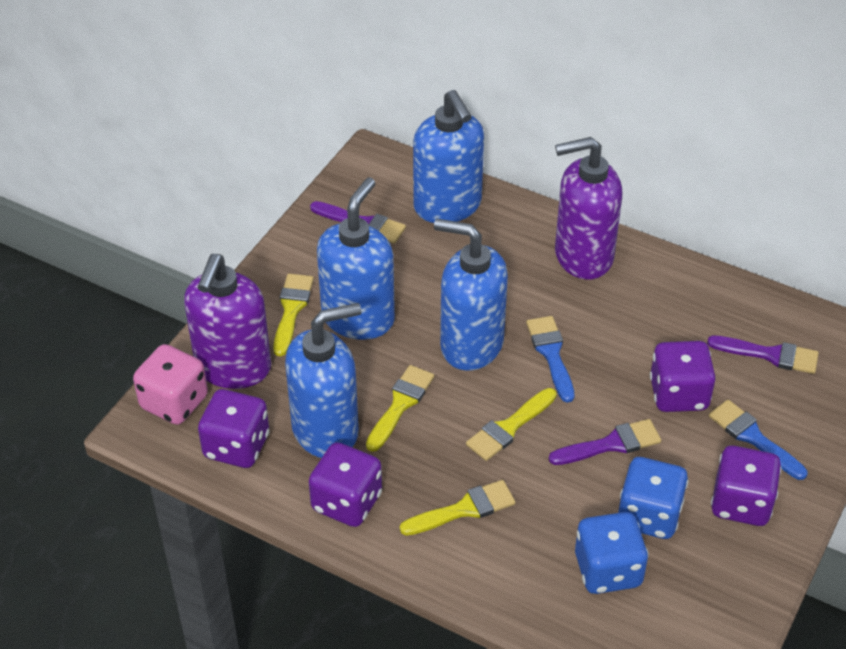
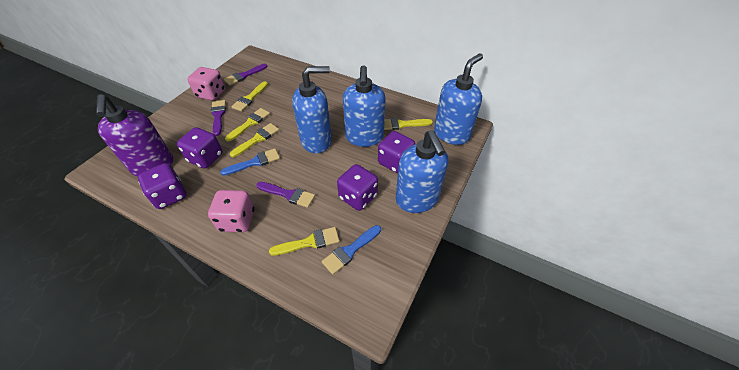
blue dice: [575,512,648,594] [618,457,688,539] = 2 -> none = 0
pink dice: [133,344,208,425] = 1 -> [187,67,225,101] [208,190,254,232] = 2
purple soap dispenser: [184,254,271,389] [555,137,622,280] = 2 -> [96,94,173,176] = 1
yellow brush: [273,274,314,356] [366,365,434,452] [400,480,516,536] [466,388,557,461] = 4 -> [225,108,270,142] [230,123,279,157] [231,81,268,112] [269,227,339,256] [384,118,433,130] = 5

